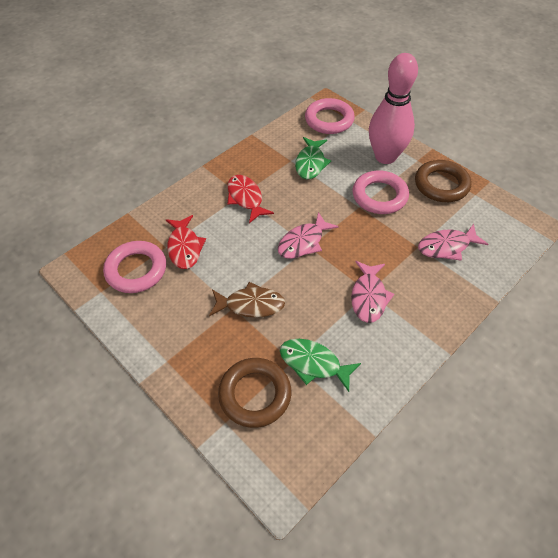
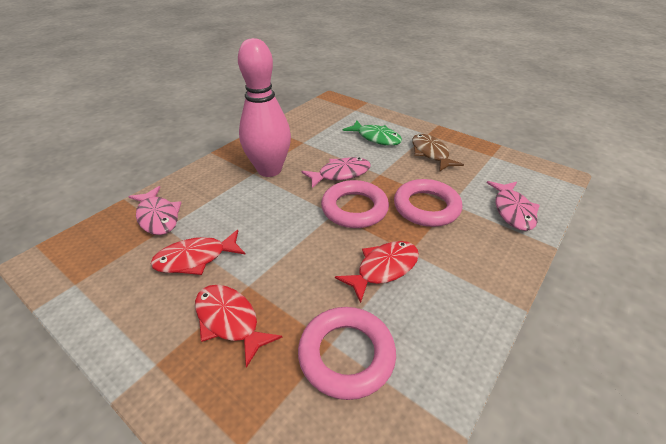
brown ring: [218,358,291,428] [415,160,471,202] = 2 -> none = 0
green fish: [280,339,361,392] [295,137,331,179] = 2 -> [343,120,402,146] = 1
red fish: [166,215,206,269] [227,175,274,223] = 2 -> [150,230,246,275] [195,285,282,368] [335,241,419,303] = 3

